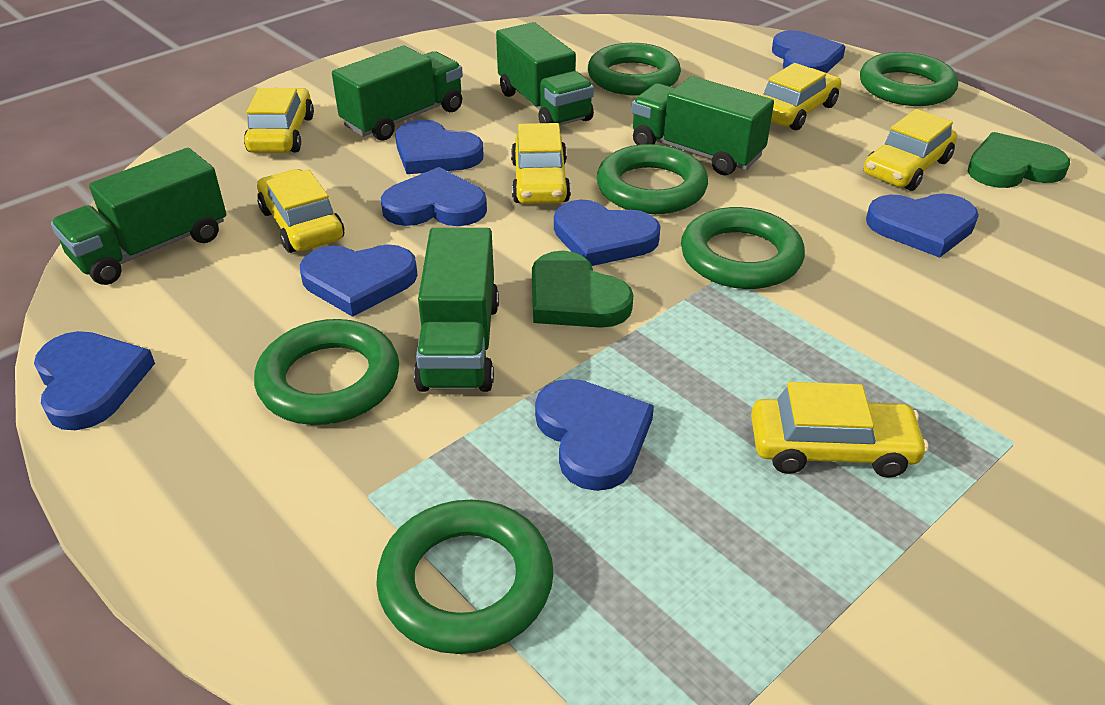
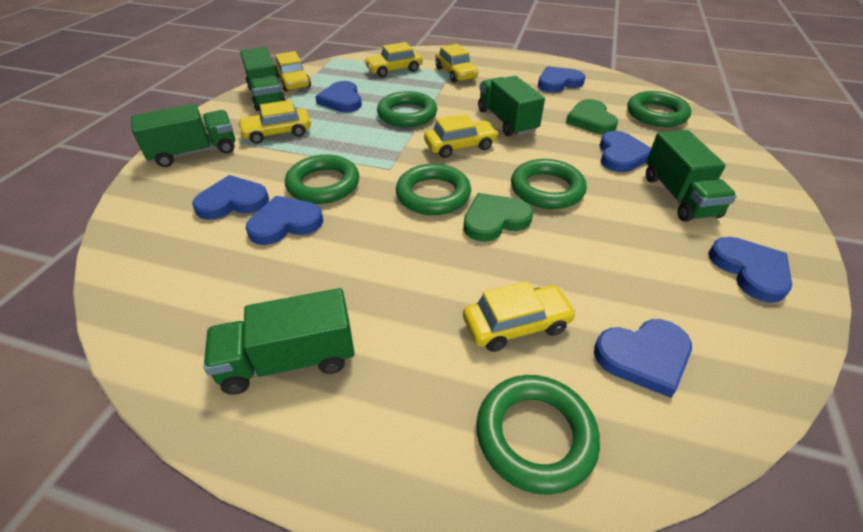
blue heart: [34,331,155,430] [300,244,418,317] [381,167,487,226] [395,119,484,174] [535,379,654,491] [554,200,661,266] [772,30,846,73] [866,193,979,258] = 8 -> [192,175,269,220] [246,196,323,245] [315,81,362,112] [538,66,585,93] [594,319,692,398] [599,131,651,172] [708,237,792,303] = 7

